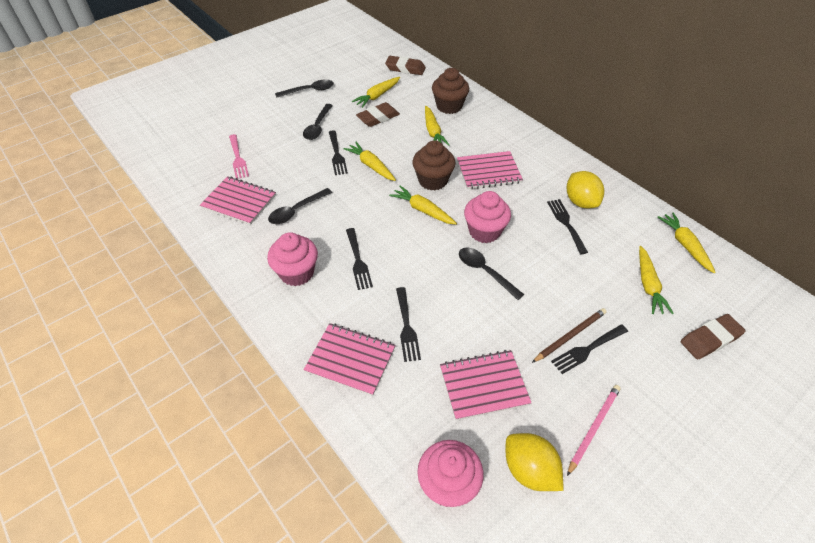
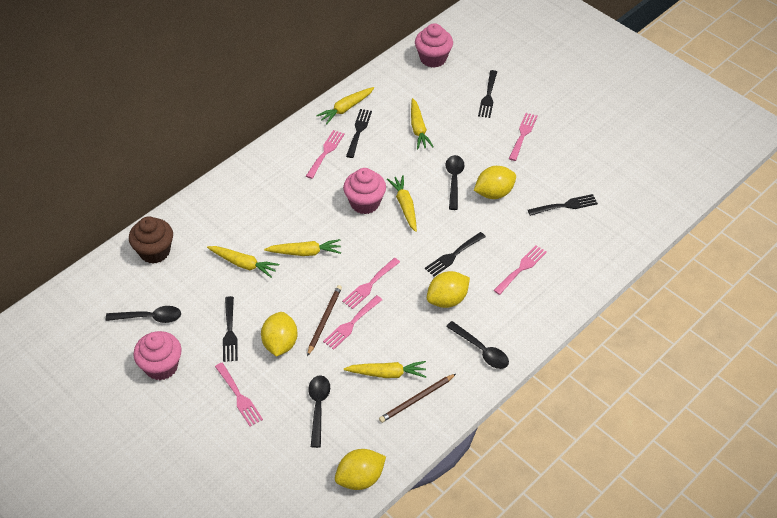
brown cupcake: [412,140,456,190] [432,68,469,114] = 2 -> [129,216,173,263] = 1
brown eraser: [356,102,400,127] [385,56,426,75] [681,314,746,359] = 3 -> none = 0
brown pencil: [532,308,607,363] = 1 -> [307,285,342,356] [379,374,456,423] = 2
pink fork: [229,134,249,179] = 1 -> [215,363,263,427] [306,130,345,179] [323,295,382,350] [342,258,400,309] [493,245,547,295] [509,113,538,161] = 6
pink notebook: [200,176,276,225] [304,323,395,396] [440,350,531,420] [457,151,523,189] = 4 -> none = 0
pink pencil: [567,385,621,476] = 1 -> none = 0
yellow lemon: [506,433,563,491] [567,171,604,209] = 2 -> [261,312,298,357] [335,449,386,490] [427,271,470,308] [474,166,516,199] = 4

